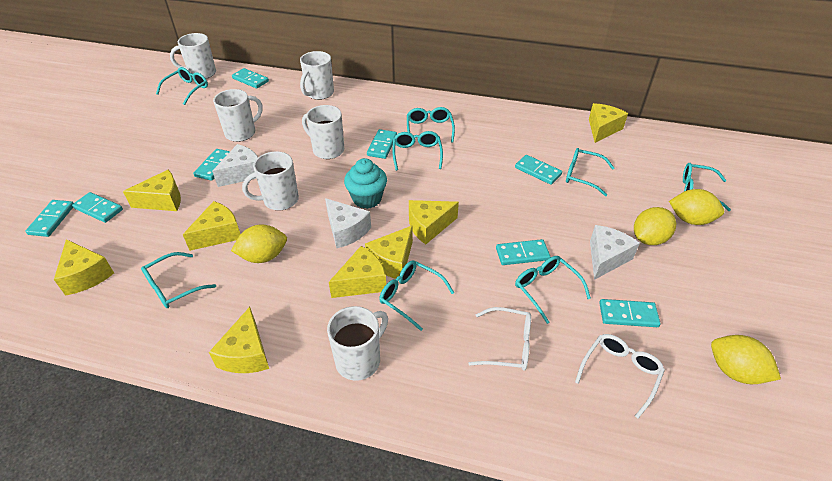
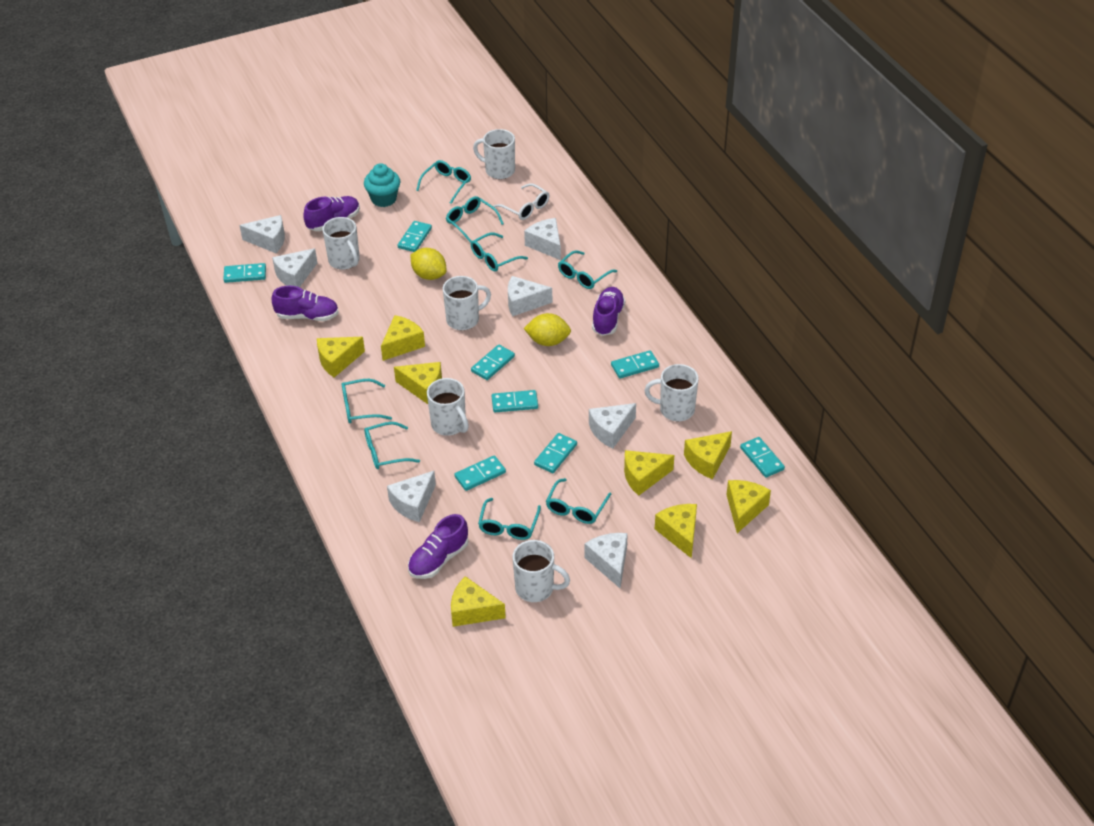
purple shoe: none = 0 -> [272,286,339,321] [303,196,360,231] [408,514,468,579] [592,287,625,336] = 4
white cheese: [212,144,258,187] [325,198,371,248] [590,225,640,280] = 3 -> [239,215,285,253] [272,248,317,287] [387,471,436,522] [508,276,552,316] [524,218,561,260] [585,533,628,588] [589,403,636,449] = 7
white glasses: [468,307,531,371] [575,334,665,418] = 2 -> [493,183,549,220] = 1
yellow lemon: [231,225,287,263] [634,207,676,245] [669,189,724,225] [711,335,781,384] = 4 -> [410,248,446,280] [524,313,571,346] = 2

